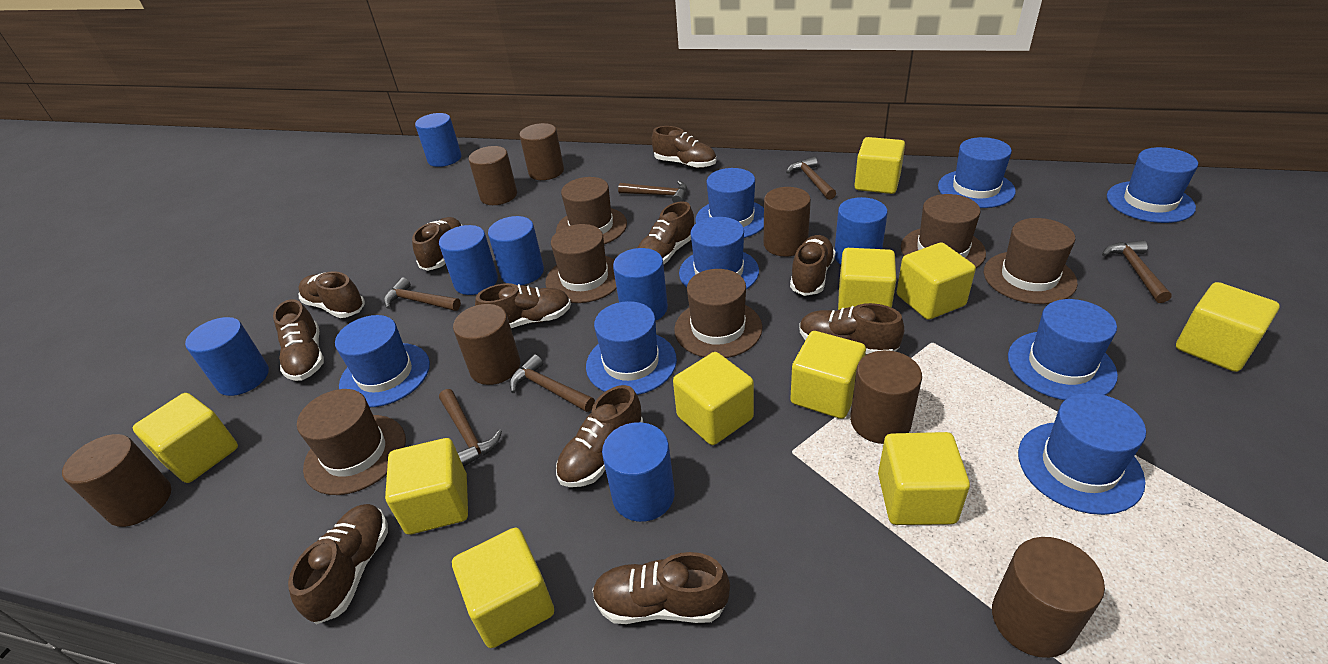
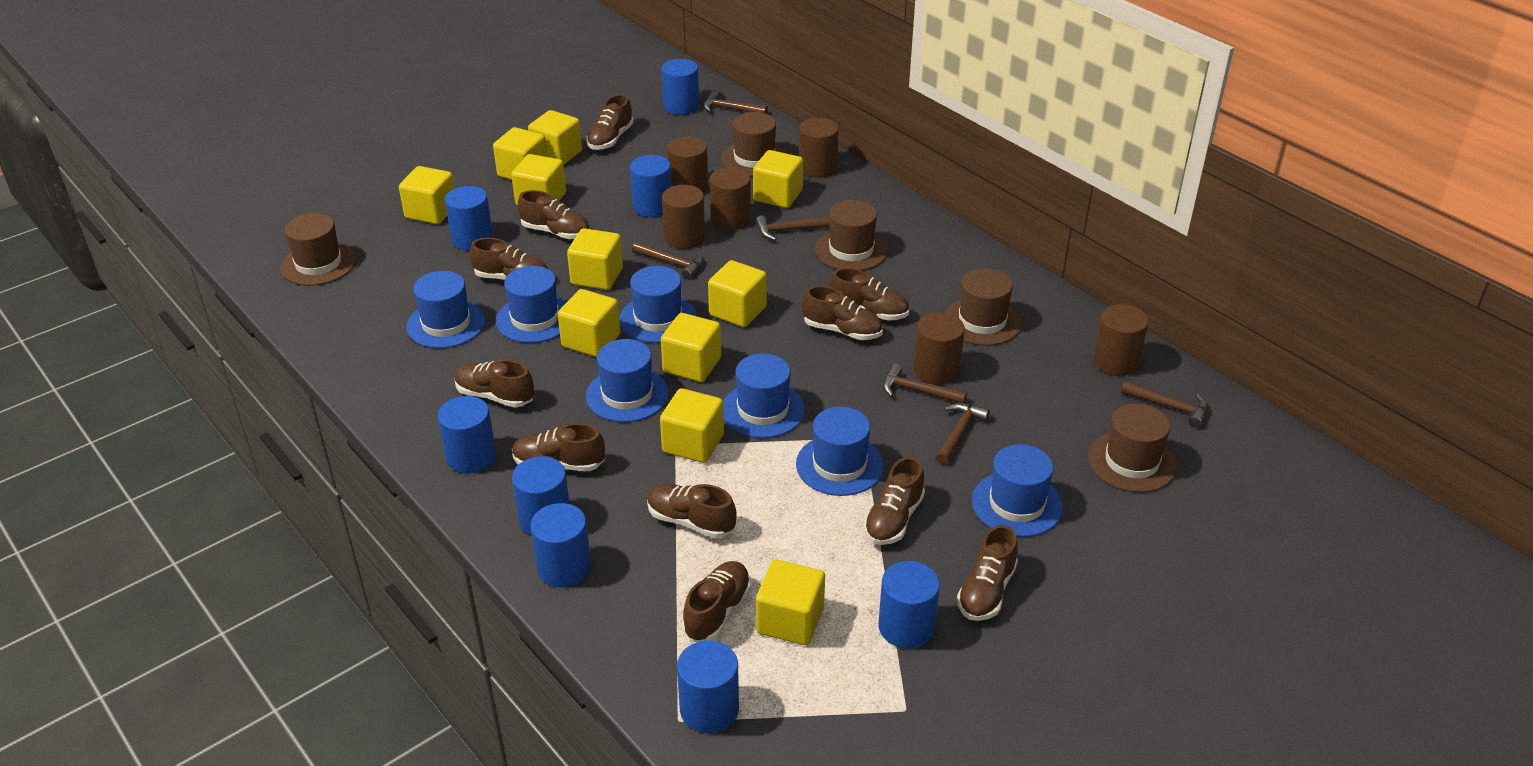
blue cylinder: [185,317,269,396] [415,113,462,167] [439,225,498,295] [488,216,544,286] [602,422,675,522] [613,248,668,321] [835,197,888,265] = 7 -> [438,396,496,474] [445,186,493,250] [512,456,570,536] [530,503,591,587] [630,155,672,217] [661,59,699,115] [677,640,739,733] [879,561,940,649] = 8
blue hat: [335,315,430,407] [586,301,677,395] [679,217,759,289] [695,168,764,238] [938,137,1016,208] [1008,299,1118,400] [1018,393,1146,515] [1107,147,1198,223] = 8 -> [406,271,486,348] [496,266,567,343] [586,339,669,422] [619,266,697,343] [723,353,805,438] [796,407,884,496] [972,444,1063,537] = 7
brown cylinder: [62,434,171,527] [453,304,520,385] [469,146,517,205] [519,123,564,180] [764,187,811,257] [850,350,922,444] [992,537,1105,658] = 7 -> [662,185,705,249] [667,136,708,193] [709,167,751,230] [799,118,839,178] [914,312,965,384] [1093,304,1149,376] = 6
brown hat: [297,389,406,495] [545,224,617,303] [556,177,627,244] [674,269,763,358] [901,194,986,268] [984,218,1078,304] = 6 -> [280,213,356,286] [721,112,787,176] [815,200,888,271] [945,268,1022,346] [1088,403,1177,492] = 5
yellow cube: [133,393,238,483] [385,438,468,535] [452,528,554,648] [673,352,754,445] [790,331,866,419] [838,248,896,310] [854,137,905,194] [878,432,970,525] [897,243,976,320] [1176,282,1280,372] = 10 -> [399,166,455,224] [493,127,547,180] [511,154,566,205] [528,110,582,165] [558,289,621,357] [567,228,623,290] [660,388,724,463] [661,313,721,382] [708,260,767,327] [753,150,803,208] [756,559,825,645] = 11

